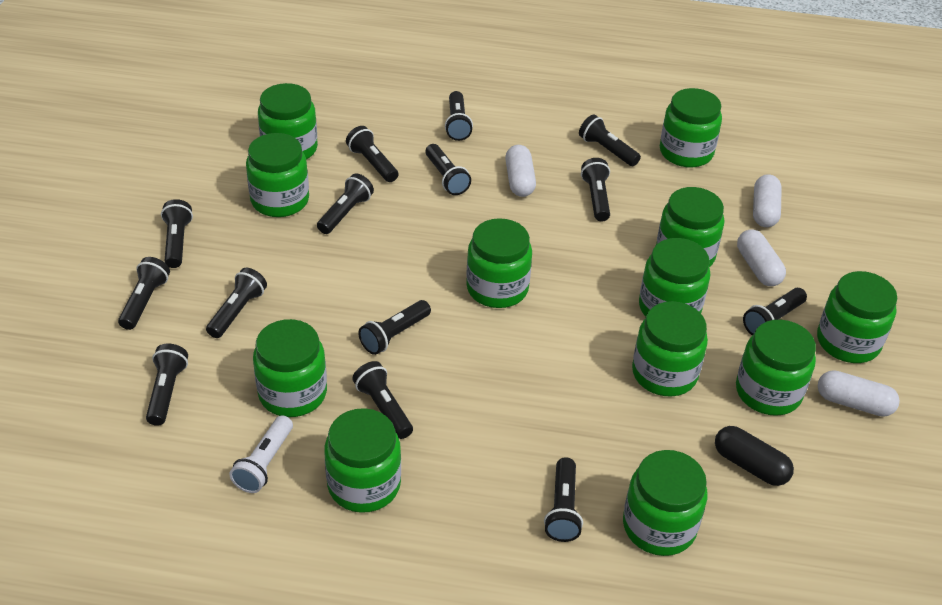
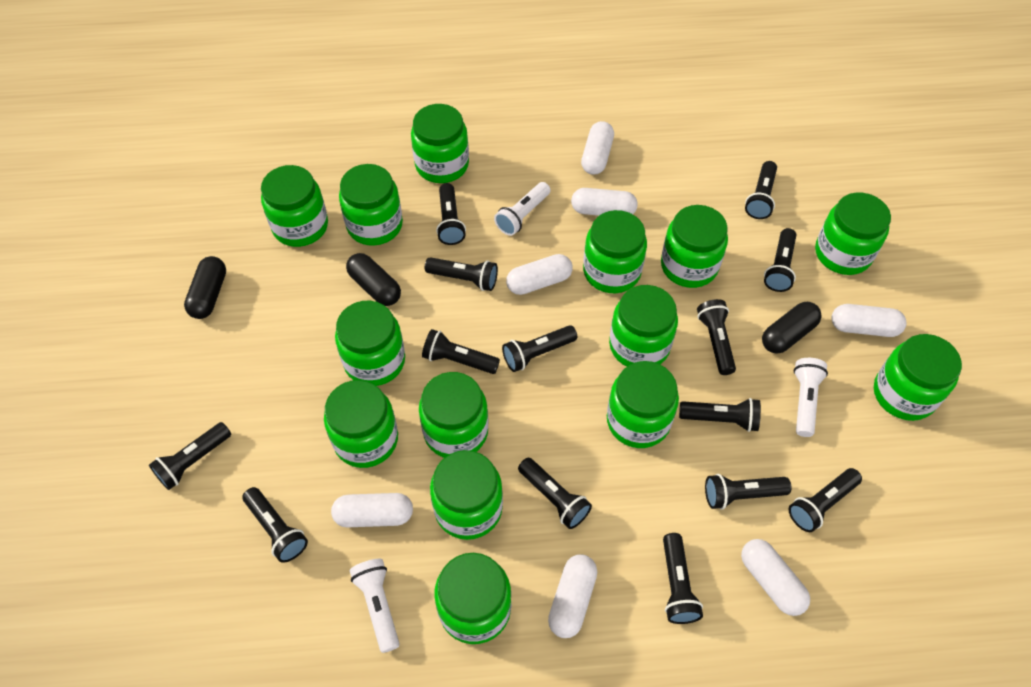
black capsule: [715,426,794,486] = 1 -> [184,256,226,319] [346,253,401,306] [762,302,822,354] = 3
green jar: [246,133,309,217] [253,319,327,417] [258,83,318,159] [324,408,401,513] [466,218,532,308] [623,450,707,556] [632,301,708,397] [639,238,710,317] [656,187,724,267] [660,88,722,168] [736,320,816,416] [817,271,897,363] = 12 -> [261,165,328,247] [324,380,398,468] [335,300,405,386] [339,164,403,246] [411,104,469,183] [419,372,488,458] [430,450,503,540] [434,553,511,644] [583,210,647,293] [607,361,679,448] [609,285,678,367] [661,205,728,288] [815,192,891,275] [874,334,962,421] = 14
white capsule: [505,145,536,197] [737,229,786,286] [753,174,782,227] [818,370,900,417] = 4 -> [331,493,413,527] [506,254,573,295] [548,555,597,638] [571,188,638,216] [581,121,614,175] [741,539,810,616] [832,304,907,337] = 7
white flashlight: [230,416,293,493] = 1 -> [350,559,400,653] [494,182,551,236] [793,358,828,437] = 3

